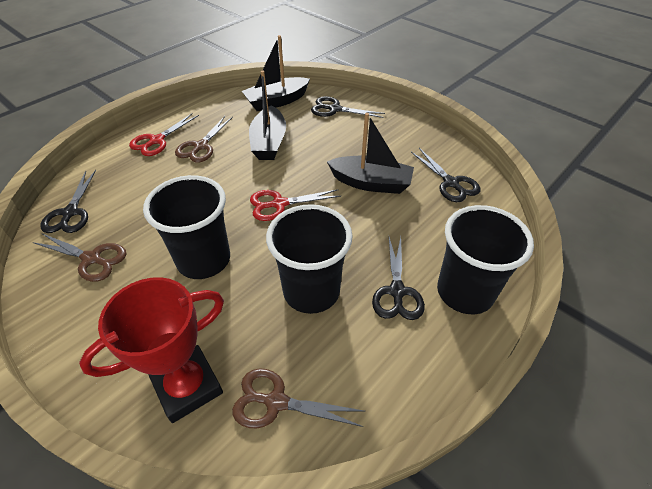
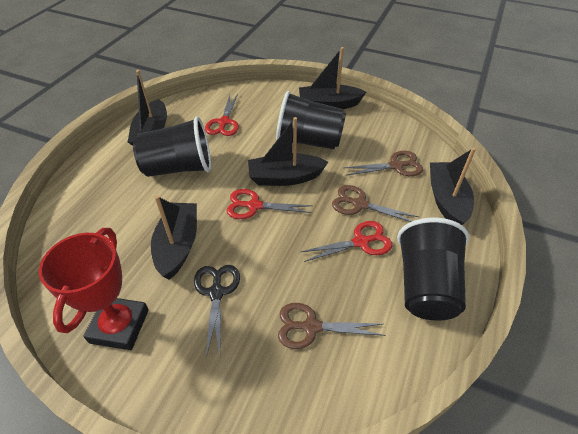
black boat: [242,35,310,111] [249,70,286,160] [327,113,414,194] = 3 -> [128,70,167,146] [151,195,197,280] [248,117,328,186] [299,47,366,109] [430,148,476,225] = 5
black scissors: [40,170,96,233] [311,96,385,118] [372,237,425,320] [411,148,481,202] = 4 -> [194,265,240,358] = 1
red scissors: [129,113,199,156] [250,189,341,221] = 2 -> [205,94,239,136] [226,189,313,219] [301,221,393,262] = 3

